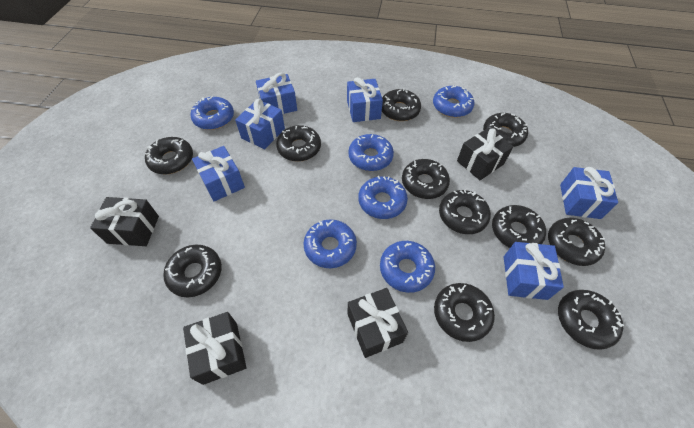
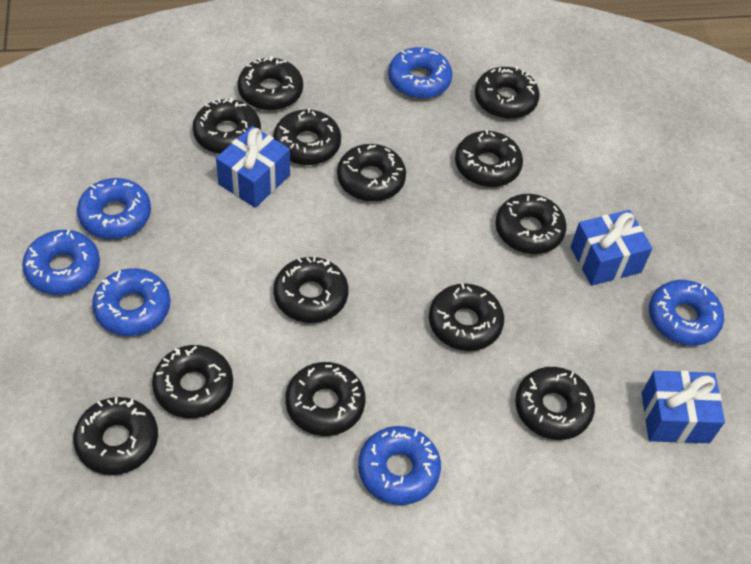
black donut: [145,137,193,174] [163,245,222,297] [276,125,321,162] [382,88,421,121] [402,159,450,199] [434,283,495,342] [439,189,491,234] [483,113,528,147] [492,205,546,248] [548,218,605,266] [558,290,624,350] = 11 -> [73,397,158,475] [152,345,233,418] [193,97,261,154] [238,56,303,110] [273,108,341,165] [273,256,348,323] [285,362,365,436] [337,144,406,202] [429,283,504,351] [455,130,523,187] [475,66,540,119] [495,194,567,254] [515,367,595,440] = 13
black gift: [90,197,159,246] [183,312,247,385] [348,288,408,358] [457,128,514,180] = 4 -> none = 0
blue gift: [192,146,245,201] [235,99,285,149] [256,73,297,114] [347,77,383,122] [504,242,564,300] [560,167,618,219] = 6 -> [216,126,290,208] [570,210,653,286] [642,371,725,443] = 3

